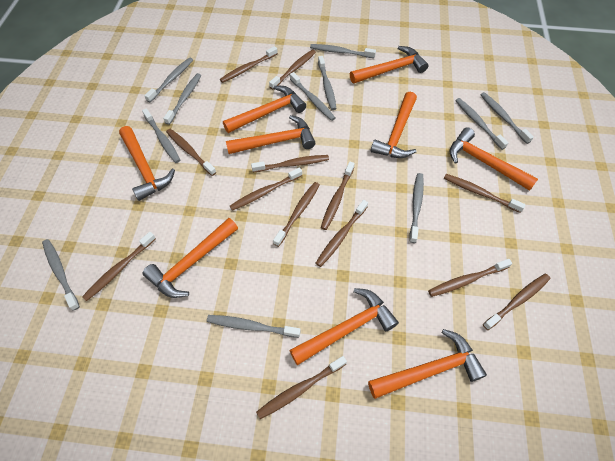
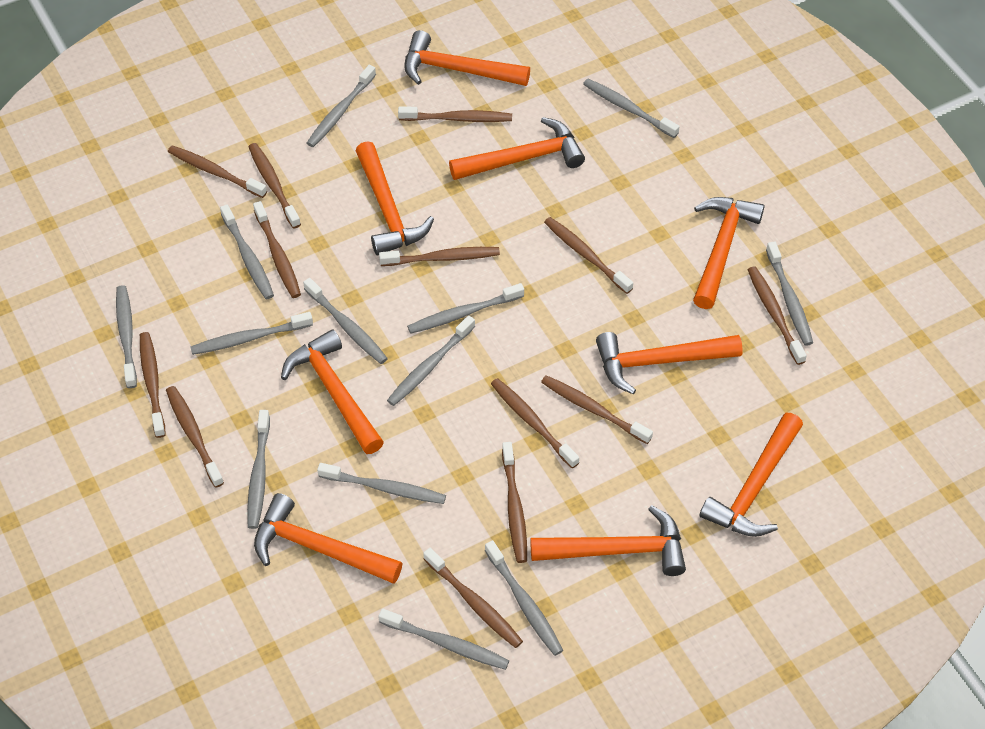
grey toothbrush: [42,239,80,311] [142,108,180,163] [144,58,193,103] [163,73,201,125] [207,315,301,338] [290,72,335,121] [310,44,376,58] [318,56,336,110] [409,173,424,243] [455,98,508,150] [481,92,534,144] = 11 -> [116,285,137,388] [190,312,313,355] [220,204,274,299] [247,410,270,529] [303,278,388,364] [307,65,376,147] [317,463,446,504] [378,609,509,670] [387,315,475,406] [407,283,524,334] [485,540,563,656] [583,79,680,138] [766,241,813,346] = 13

